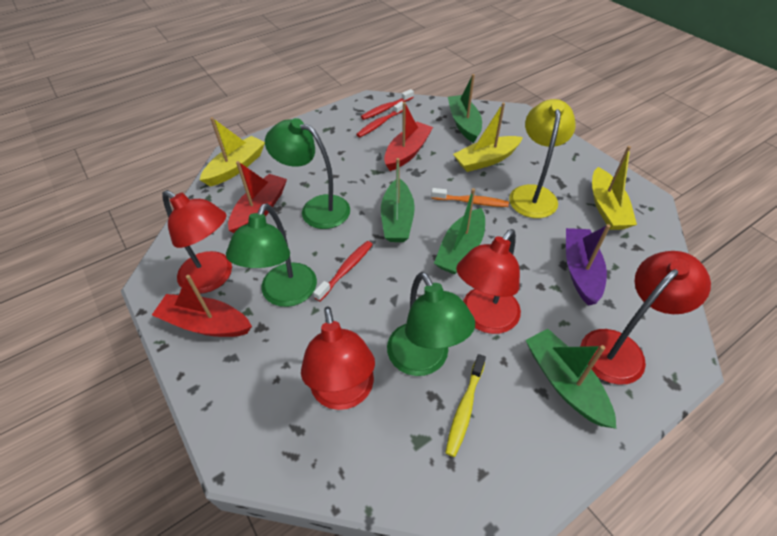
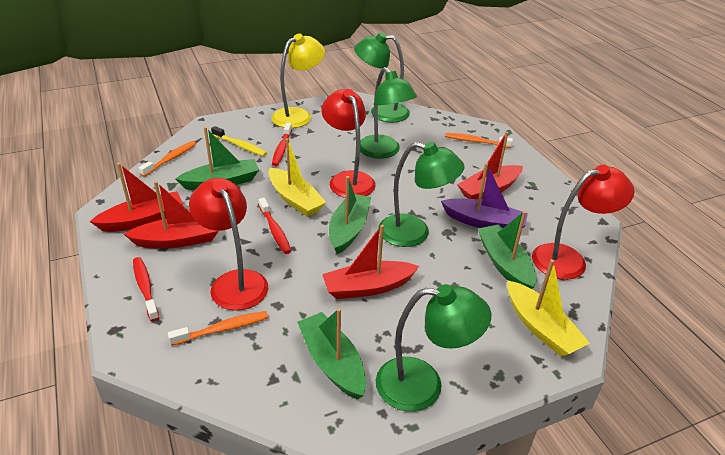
green lamp: [226,203,317,307] [265,118,350,229] [387,272,475,376] = 3 -> [354,32,410,122] [360,67,417,159] [376,284,491,412] [378,142,465,247] = 4
orange toothbrush: [431,188,509,207] = 1 -> [139,141,196,177] [168,311,268,346] [445,133,513,148] = 3
red boat: [152,275,252,337] [228,161,287,233] [384,102,433,171] = 3 -> [90,163,183,232] [124,181,219,249] [322,225,419,299] [457,132,523,200] = 4
red lamp: [162,190,232,293] [301,307,375,410] [456,229,521,334] [580,251,711,385] = 4 -> [189,178,268,311] [321,89,376,198] [532,165,635,280] = 3
yellow boat: [200,117,265,186] [453,103,523,172] [592,146,637,230] = 3 -> [269,138,327,217] [507,259,590,357] = 2

